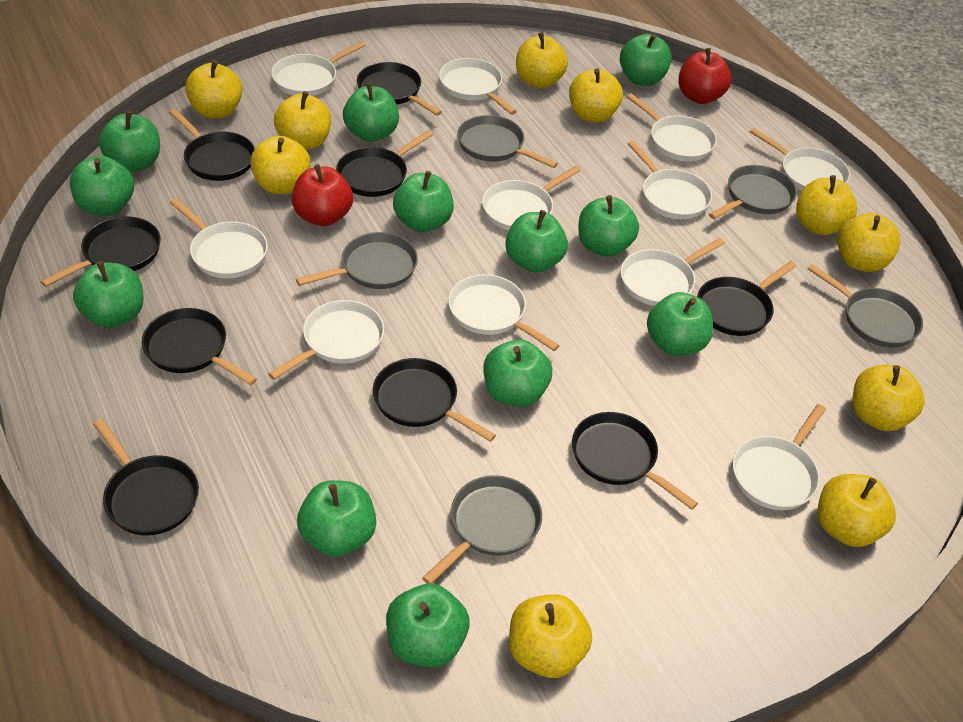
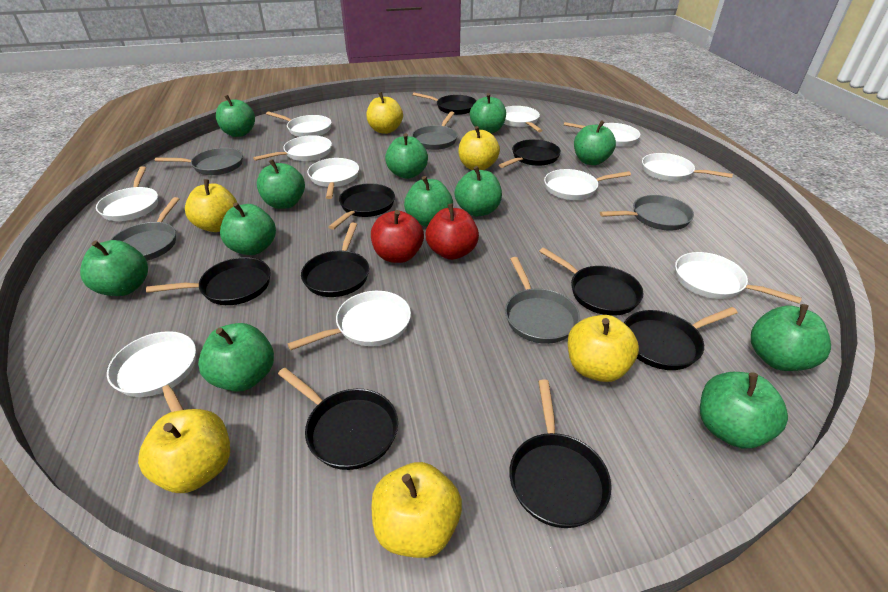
yellow apple: [185,60,242,118] [250,136,311,194] [274,91,331,150] [509,594,592,678] [516,32,568,88] [569,68,623,123] [796,175,857,235] [818,474,896,547] [837,213,900,272] [853,365,925,431] = 10 -> [138,409,230,493] [185,179,237,232] [366,92,403,134] [371,462,462,558] [459,126,500,170] [568,315,639,382] = 6

